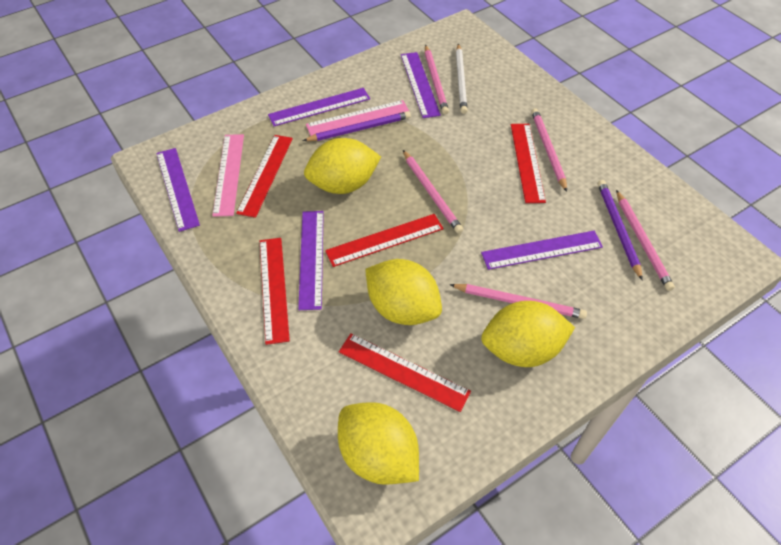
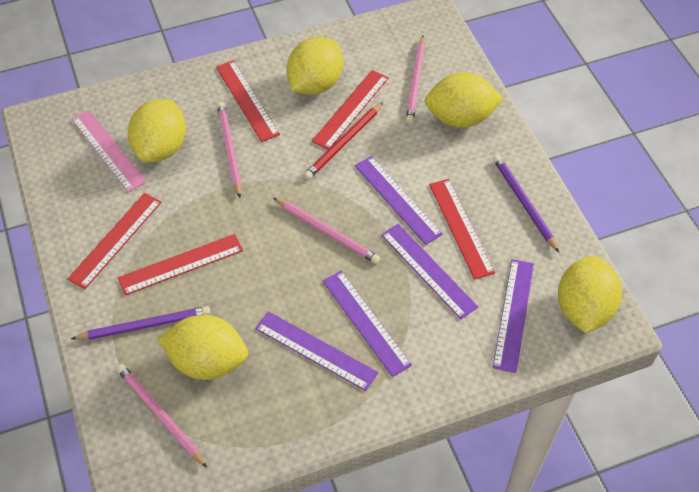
pink pencil: [403,150,463,234] [425,45,449,115] [449,284,587,319] [531,108,567,192] [616,190,675,291] = 5 -> [117,364,207,468] [217,102,241,198] [273,198,380,264] [406,36,425,123] = 4
pink ruler: [212,134,244,217] [306,100,410,136] = 2 -> [72,110,146,192] = 1
red pencil: none = 0 -> [304,102,383,179] = 1
white pencil: [456,43,468,114] = 1 -> none = 0
yellow lemon: [304,138,381,194] [338,402,419,485] [365,259,442,325] [481,301,575,367] = 4 -> [128,99,186,162] [158,315,248,380] [287,37,343,95] [424,72,504,128] [558,256,622,333] = 5

